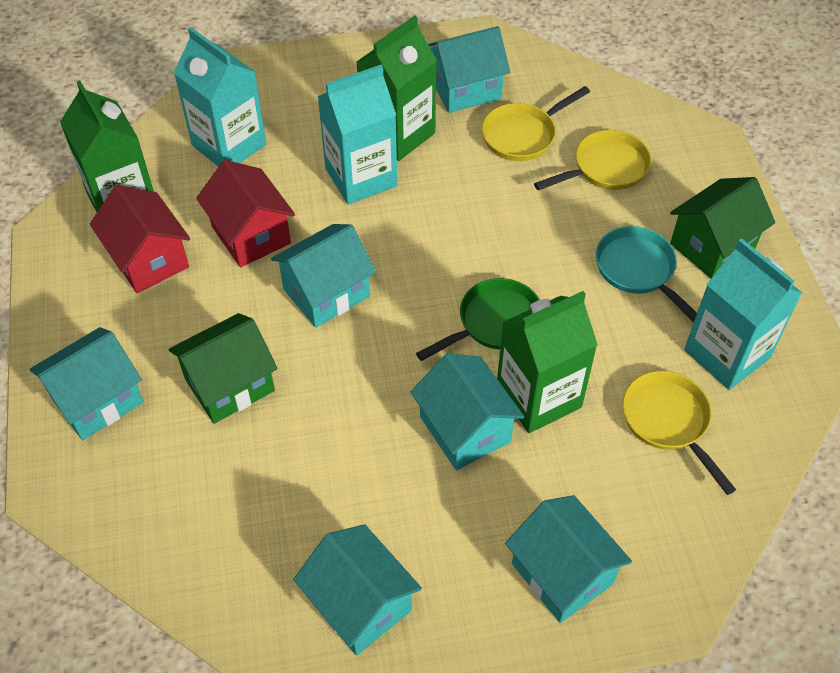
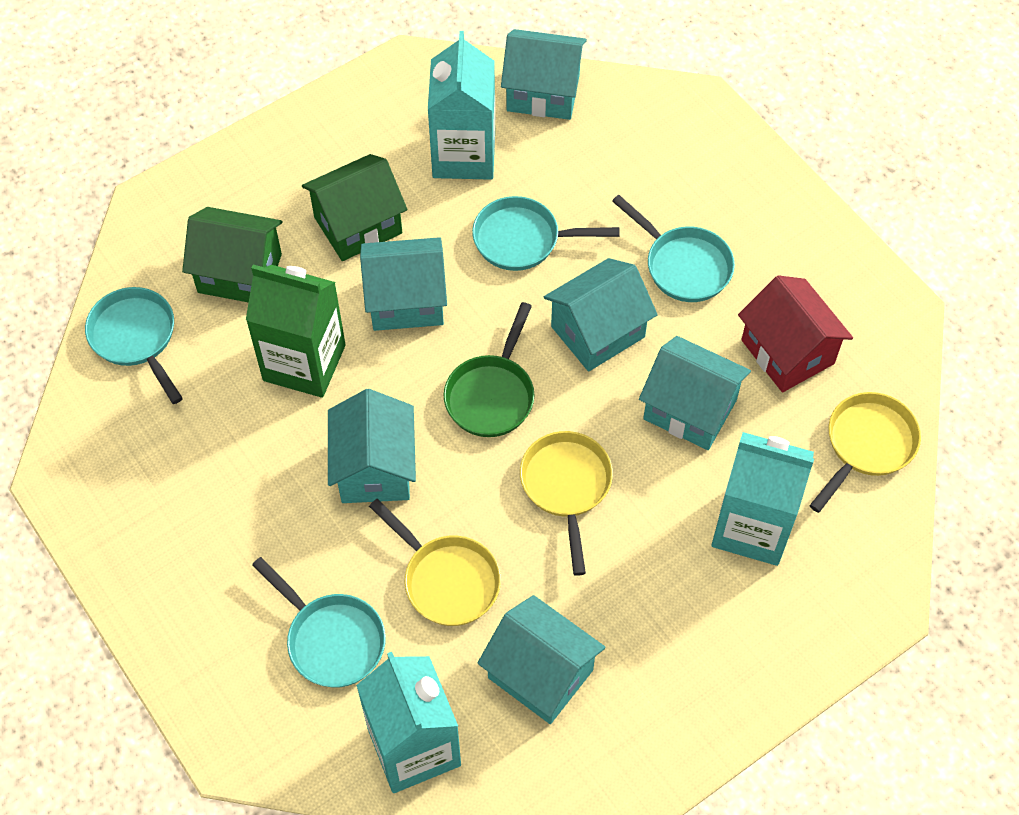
green carton: [60,80,154,212] [356,15,437,161] [497,291,598,433] = 3 -> [246,265,346,398] = 1
red house: [90,185,190,293] [196,160,295,267] = 2 -> [738,275,853,392] = 1
turquoise pan: [596,226,697,323] = 1 -> [85,287,183,404] [252,557,386,687] [472,196,619,271] [612,195,735,302] = 4

